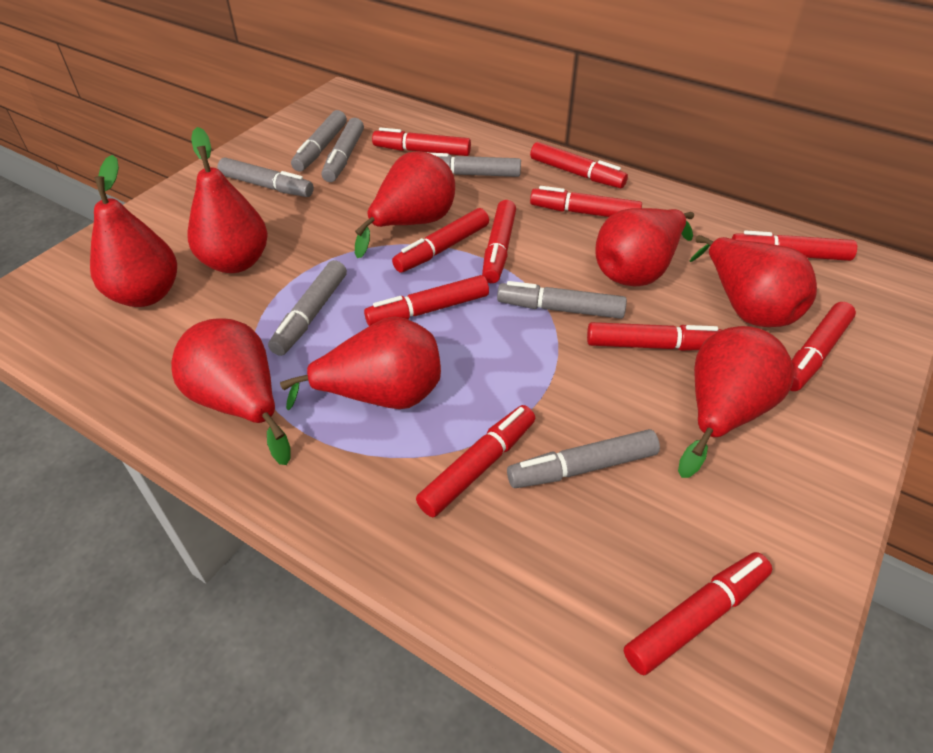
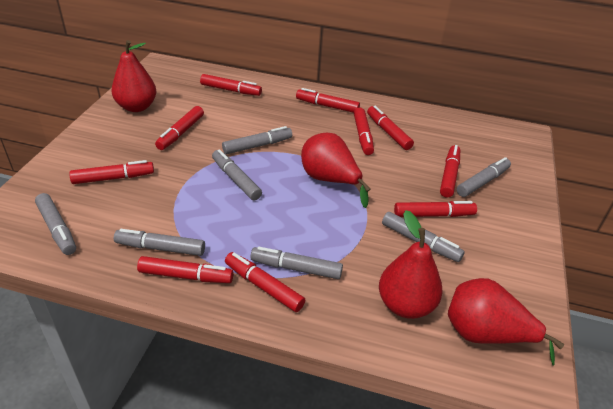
red marker: [364,275,489,326] [372,127,471,156] [392,208,489,273] [416,405,535,517] [482,200,516,283] [530,142,628,188] [530,186,642,217] [587,322,722,351] [624,552,772,675] [732,230,857,261] [790,302,856,391] = 11 -> [69,160,154,184] [137,256,234,283] [155,106,204,150] [200,74,262,96] [225,252,305,312] [296,88,360,113] [354,108,374,155] [367,106,414,150] [394,201,477,217] [440,145,460,198] = 10
red pear: [90,155,177,307] [171,318,291,465] [188,127,268,273] [280,316,441,410] [355,151,455,258] [595,208,694,286] [678,326,794,478] [690,235,817,327] = 8 -> [112,40,156,112] [301,133,371,208] [379,210,443,319] [448,278,564,366] = 4

